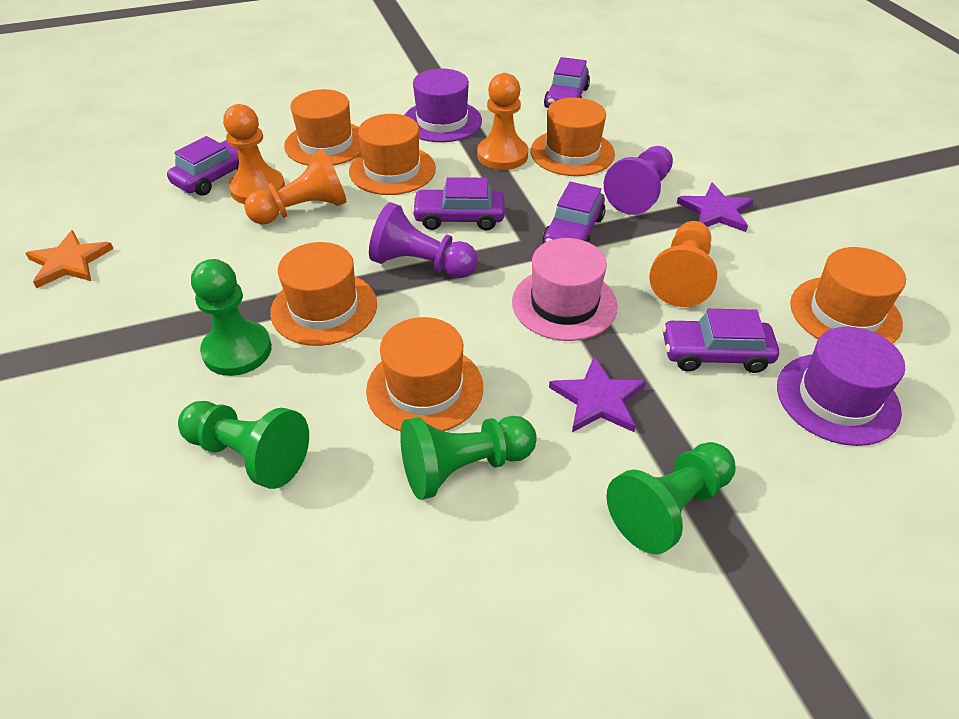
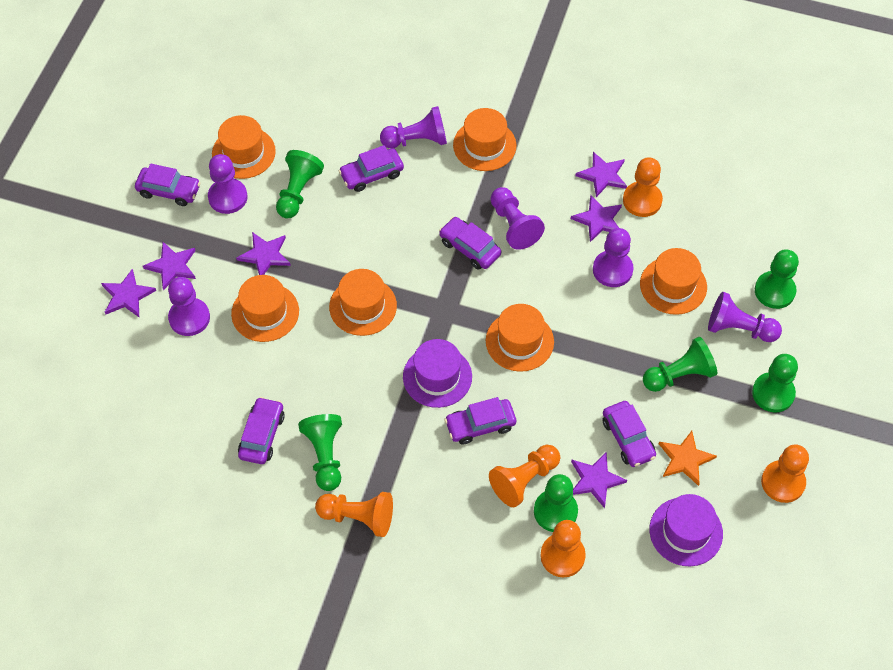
green pawn: [178,401,309,489] [191,259,272,376] [400,416,537,500] [606,442,736,554] = 4 -> [276,150,324,218] [298,414,342,491] [534,474,578,532] [643,337,717,392] [752,354,798,412] [755,249,799,309] = 6
orange pawn: [223,104,285,204] [244,149,346,225] [477,73,528,170] [649,221,717,307] = 4 -> [315,492,393,537] [489,445,560,507] [540,520,586,577] [623,158,663,217] [761,444,809,503] = 5
pink hat: [512,238,618,341] = 1 -> none = 0
purple car: [167,136,239,196] [412,177,505,230] [542,182,605,244] [544,57,590,108] [662,309,779,373] = 5 -> [135,163,201,206] [238,397,285,464] [339,145,404,192] [439,217,501,270] [444,397,516,445] [603,401,656,467] = 6
purple pawn: [369,202,478,278] [604,146,673,215] = 2 -> [168,277,210,336] [208,154,248,214] [380,106,447,148] [490,187,545,250] [593,228,634,287] [708,292,782,342] = 6
purple star: [549,356,646,432] [677,183,754,232] = 2 -> [101,269,156,317] [143,242,196,290] [236,232,291,275] [571,195,622,242] [571,452,627,508] [575,152,627,197] = 6

